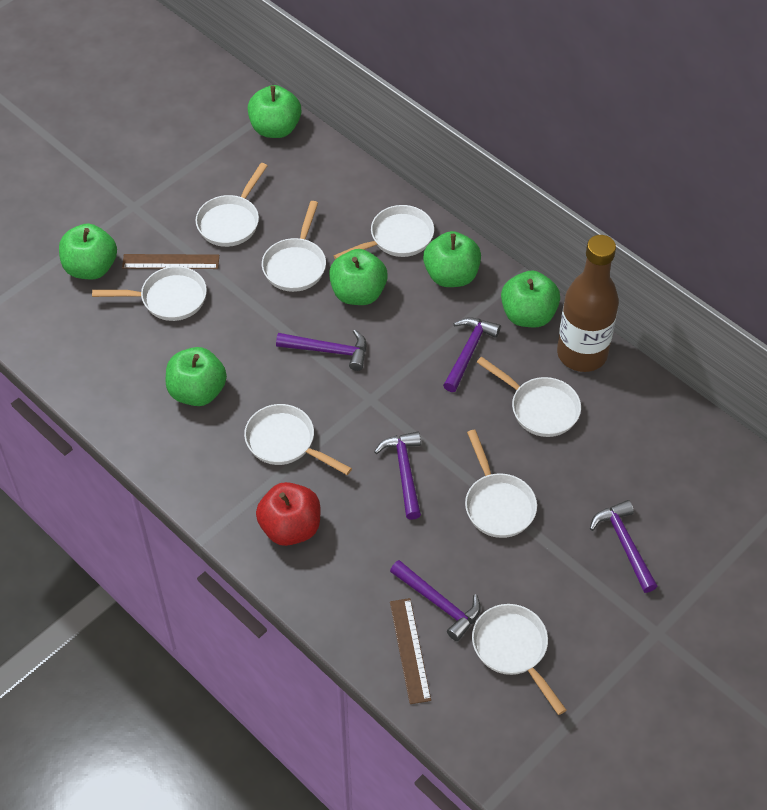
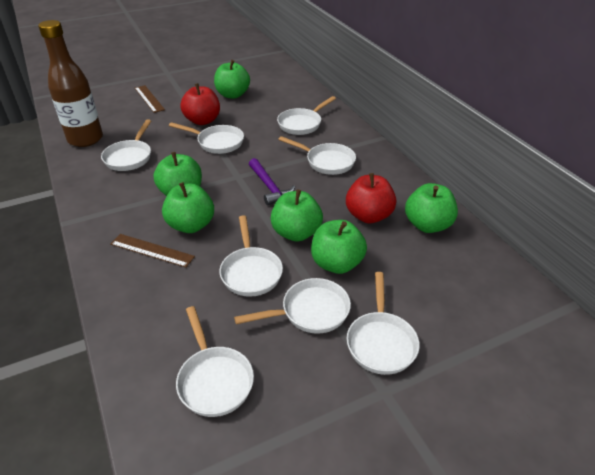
purple hammer: [276,329,366,371] [374,432,421,520] [390,560,481,641] [443,317,501,392] [590,500,658,593] = 5 -> [249,158,295,205] = 1
red apple: [256,482,320,546] = 1 -> [180,83,220,125] [346,173,396,224] = 2

